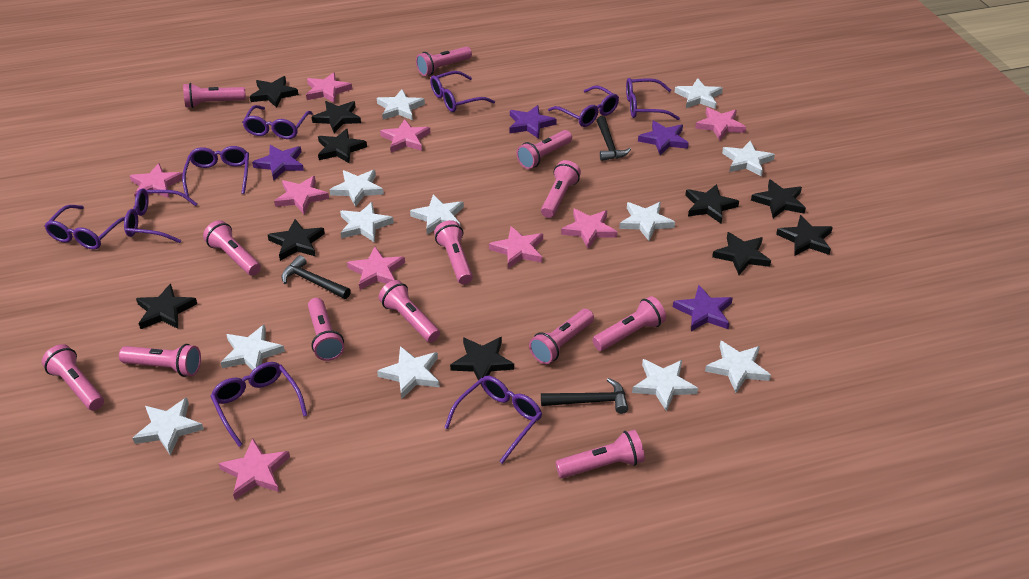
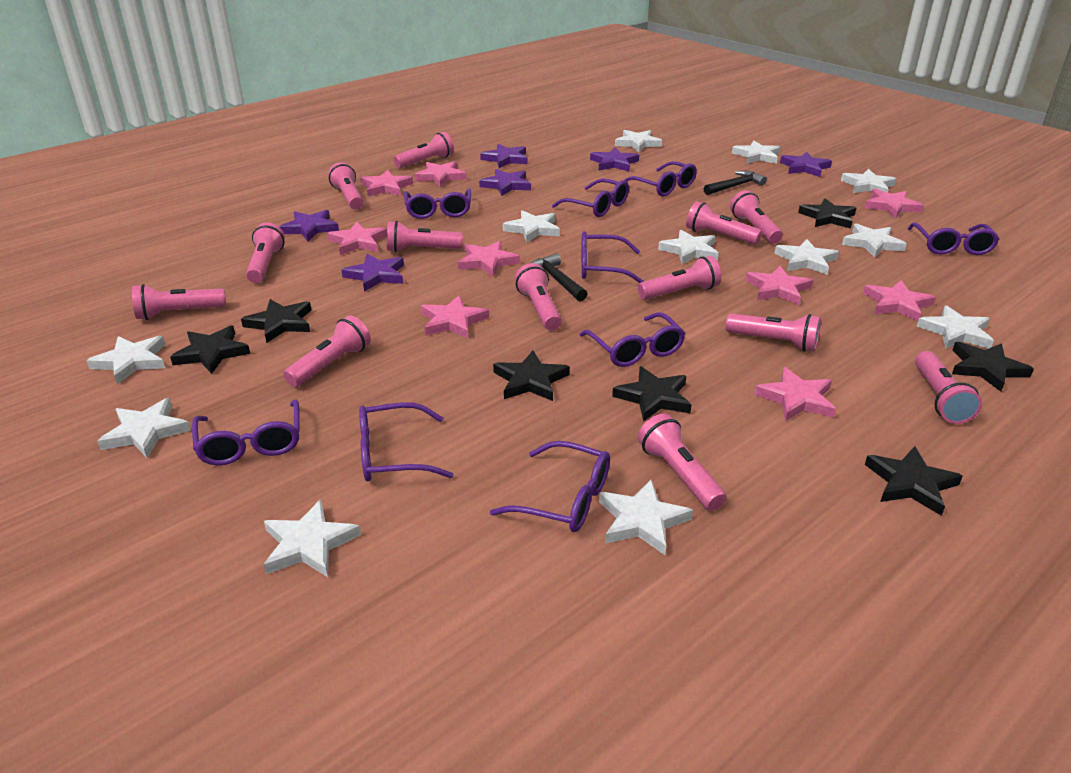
black hammer: [281,255,351,299] [541,378,628,414] [597,116,631,161] = 3 -> [531,253,587,301] [704,171,767,195] = 2
black star: [136,284,197,329] [250,76,299,108] [268,219,325,261] [311,101,361,133] [318,128,367,163] [450,337,514,386] [685,184,739,223] [712,232,771,275] [751,179,806,218] [776,215,833,256] = 10 -> [170,325,250,374] [241,299,311,343] [493,351,570,401] [612,366,692,422] [798,198,856,229] [865,446,963,516] [952,342,1034,392] = 7
purple star: [252,145,304,180] [509,105,557,139] [638,121,689,155] [673,285,733,331] = 4 -> [279,210,339,241] [342,254,404,292] [479,169,531,196] [480,144,528,168] [590,148,639,172] [780,152,832,177] = 6

